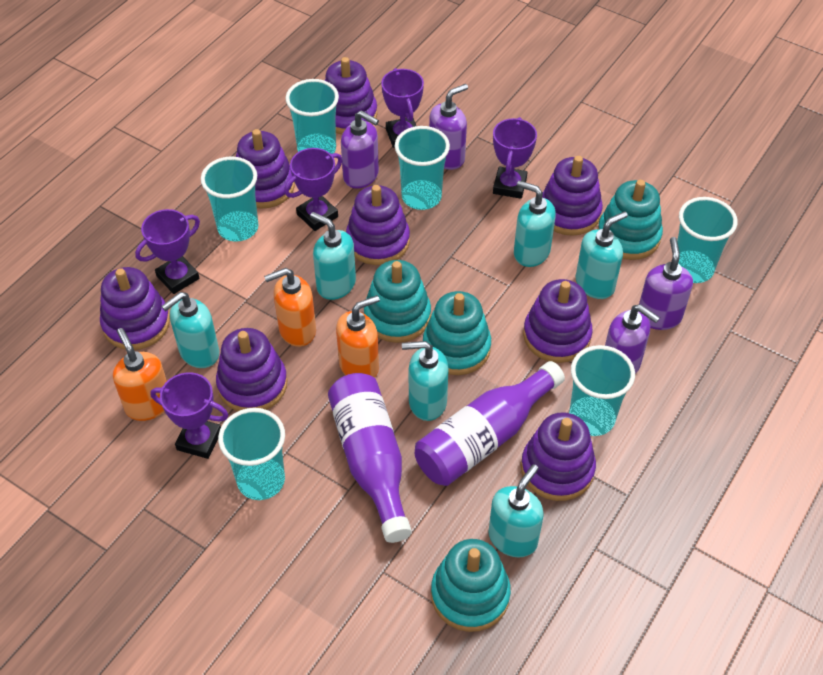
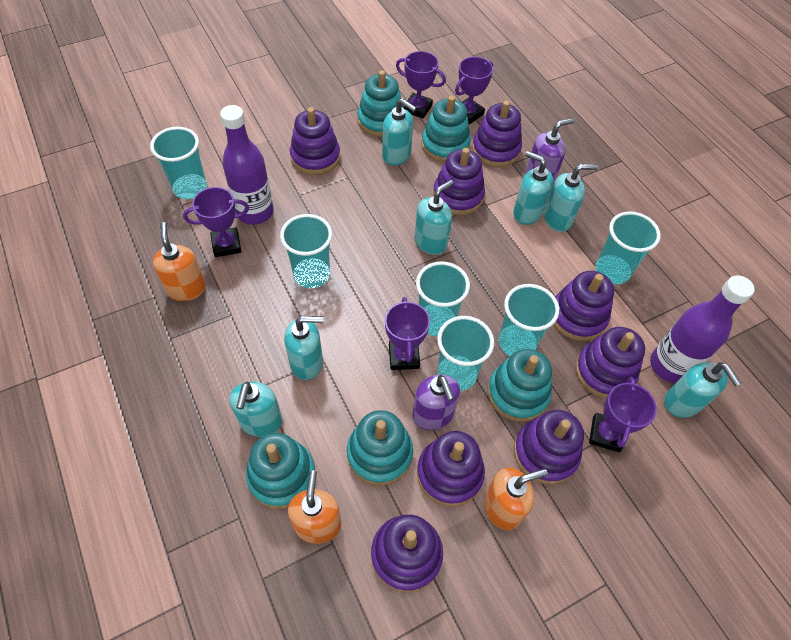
purple soap dispenser: [341,110,379,189] [429,84,468,170] [605,304,660,374] [639,237,693,330] = 4 -> [413,375,460,430] [526,118,574,185] = 2
turquoise soap dispenser: [161,292,219,368] [310,212,356,300] [402,341,449,421] [488,464,544,558] [514,180,556,267] [576,211,628,299] = 6 -> [229,382,283,437] [284,316,323,380] [382,98,416,166] [414,180,454,255] [513,151,553,225] [544,164,598,232] [664,362,742,418] = 7
turquoise stacking toy: [364,260,431,343] [423,291,491,375] [431,539,511,632] [598,180,663,260] = 4 -> [246,433,315,509] [347,410,413,486] [357,70,404,137] [422,96,471,162] [488,349,552,422] = 5

